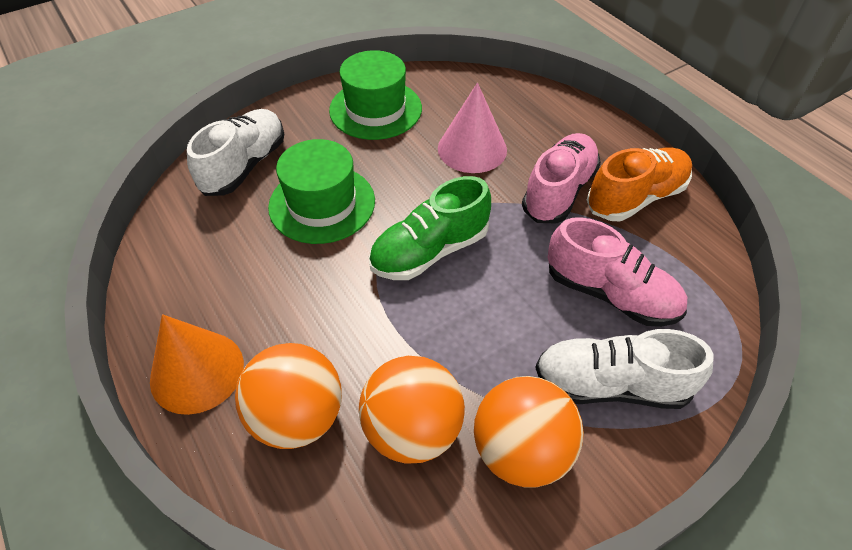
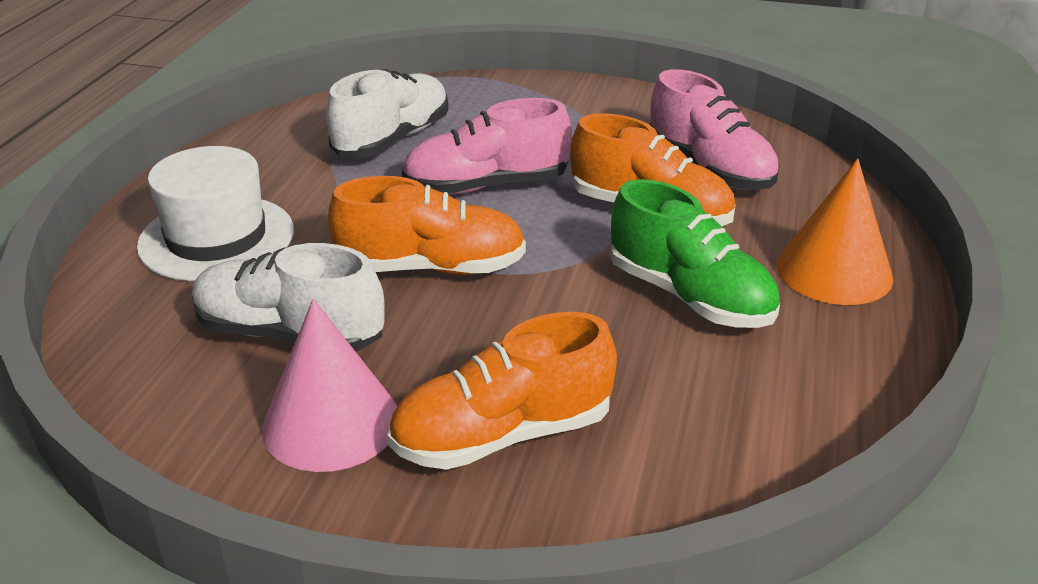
green hat: [268,139,375,244] [329,50,422,140] = 2 -> none = 0
orange ball: [235,343,342,449] [359,356,465,464] [474,376,584,487] = 3 -> none = 0
orange shoe: [587,148,692,221] = 1 -> [328,176,526,275] [387,312,617,470] [570,113,735,226] = 3
white hat: none = 0 -> [137,146,294,281] = 1

